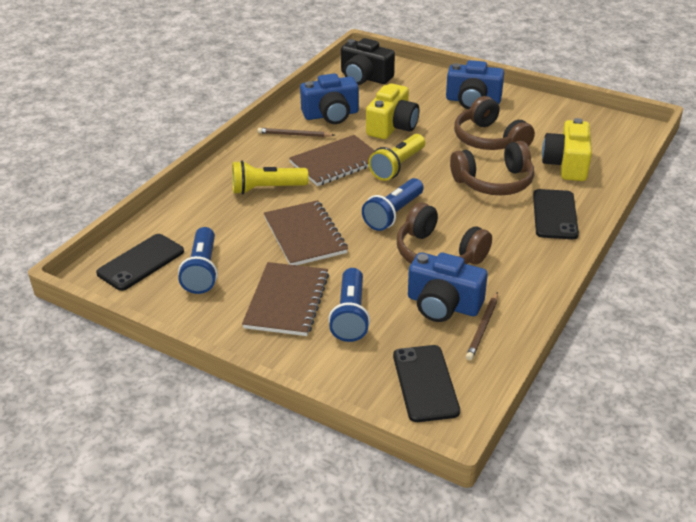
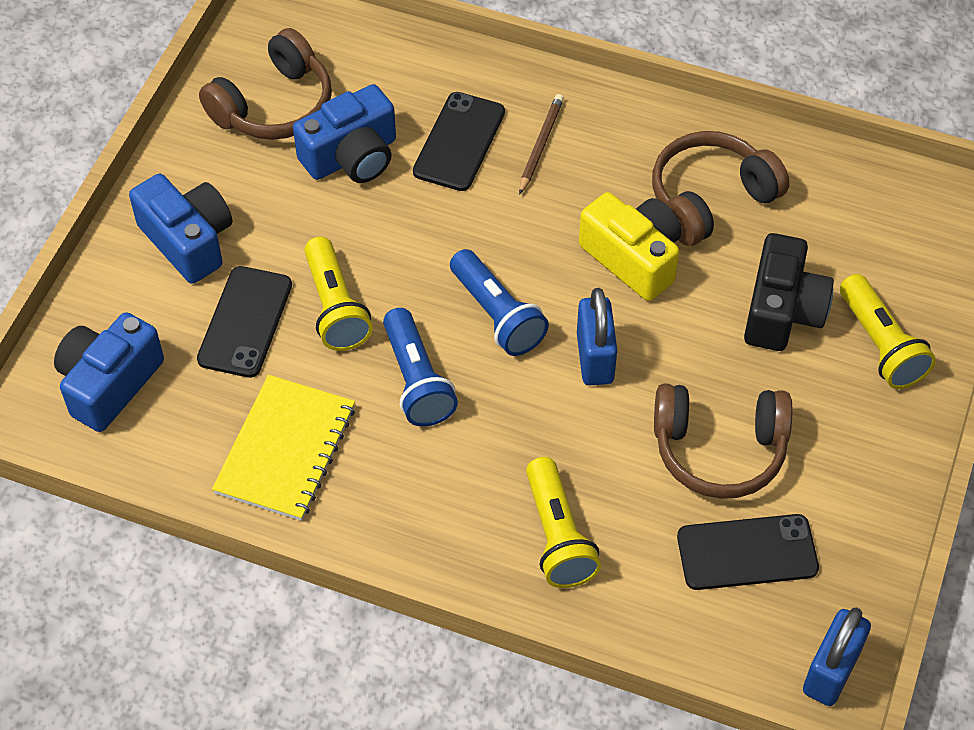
blue flashlight: [178,227,218,294] [328,268,370,342] [362,178,424,231] = 3 -> [383,308,458,427] [450,249,549,356] = 2
blue padlock: none = 0 -> [577,288,617,385] [803,607,871,706] = 2
brown notebook: [242,262,329,336] [264,200,348,265] [289,135,375,186] = 3 -> none = 0
brown pencil: [258,128,335,137] [466,292,498,360] = 2 -> [519,94,564,195] = 1
yellow camera: [366,83,419,139] [542,118,592,181] = 2 -> [579,192,682,301] = 1
yellow flashlight: [232,160,308,195] [368,134,425,181] = 2 -> [304,237,373,351] [526,457,601,588] [840,274,936,389] = 3
yellow notebook: none = 0 -> [212,375,355,521] = 1

